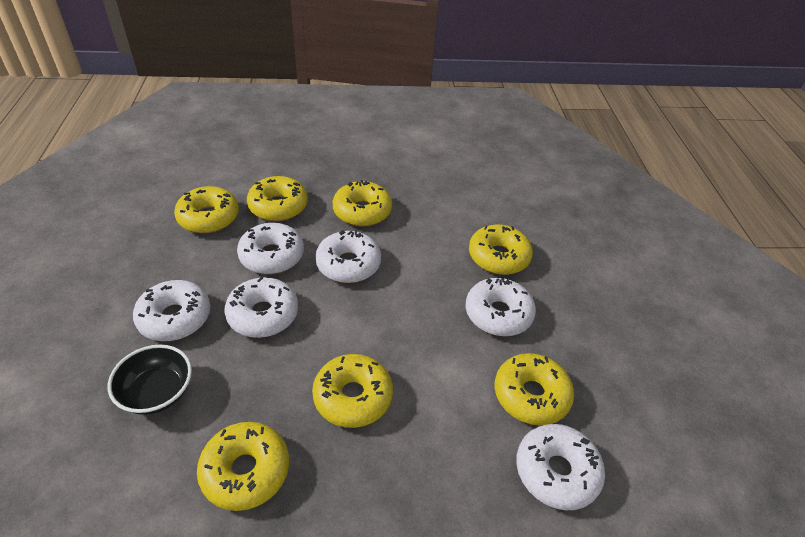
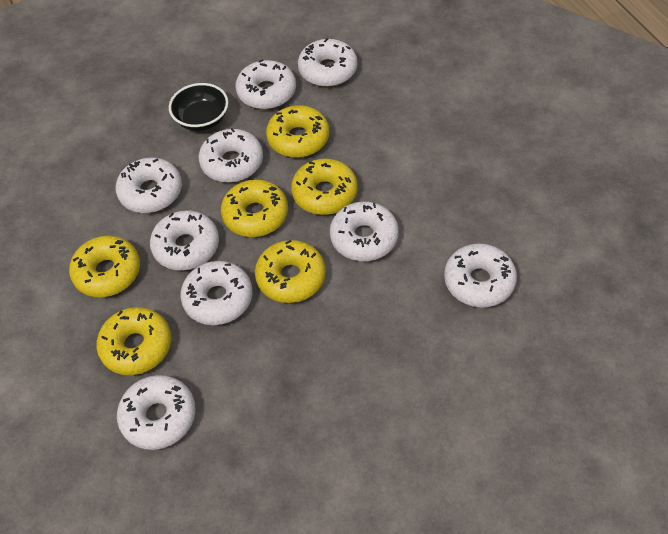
white donut: [133,280,211,341] [224,277,298,338] [237,223,304,274] [315,230,381,283] [465,278,536,336] [516,424,605,510] = 6 -> [116,157,182,213] [117,375,196,450] [150,210,219,271] [180,261,253,325] [199,128,263,183] [236,59,296,109] [298,38,357,87] [330,201,399,261] [444,243,517,308] = 9
yellow donut: [174,186,239,233] [197,422,289,511] [247,176,308,221] [312,354,393,428] [333,180,392,226] [469,225,533,275] [495,353,574,426] = 7 -> [69,236,140,298] [97,307,171,375] [221,179,288,237] [255,240,326,303] [266,105,329,158] [291,159,358,215] = 6

